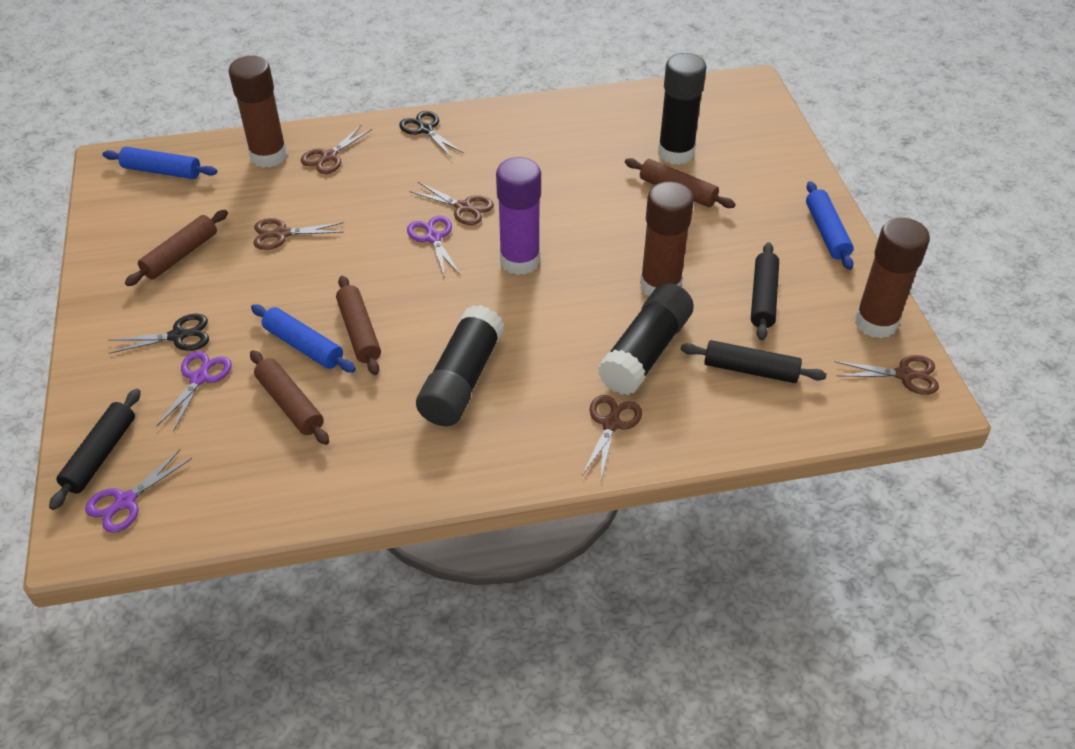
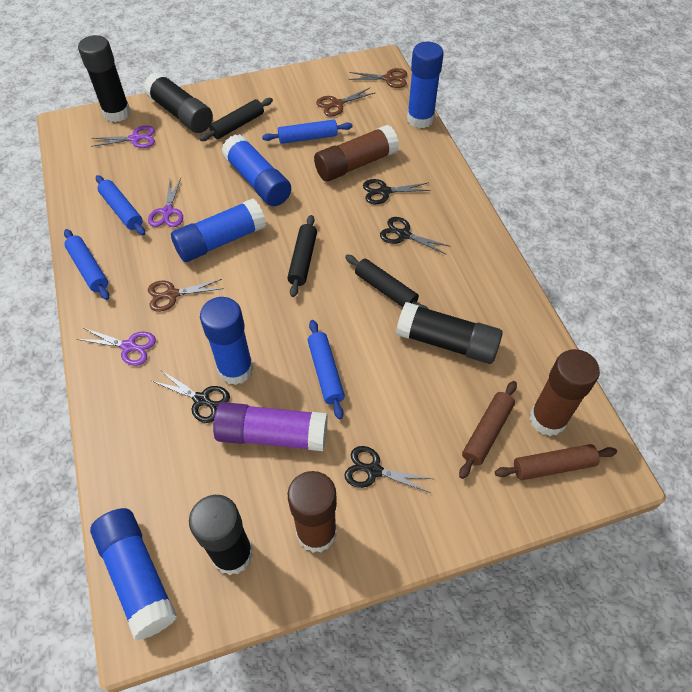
black glue stick: [416,305,504,426] [598,283,694,395] [658,53,707,165] = 3 -> [78,35,131,122] [144,72,213,133] [189,495,253,575] [396,302,503,364] = 4
black scissors: [108,314,209,354] [399,111,464,158] = 2 -> [152,370,230,423] [344,446,433,493] [363,179,431,204] [380,217,451,254] = 4
blue glue stick: none = 0 -> [90,508,177,640] [171,199,266,262] [200,297,254,385] [221,134,291,206] [407,42,444,128] = 5
blue rolling pin: [103,147,217,179] [251,304,356,372] [806,181,854,270] = 3 -> [64,229,109,300] [96,175,145,235] [262,120,353,144] [307,320,345,419] = 4
brown rolling pin: [125,210,228,286] [250,350,329,445] [336,276,381,375] [625,158,736,208] = 4 -> [459,381,517,479] [495,444,617,480] = 2
brown scissors: [253,218,344,250] [301,125,372,174] [410,182,494,225] [582,395,642,478] [835,355,939,395] = 5 -> [148,279,224,312] [316,88,375,116] [349,68,407,88] = 3

